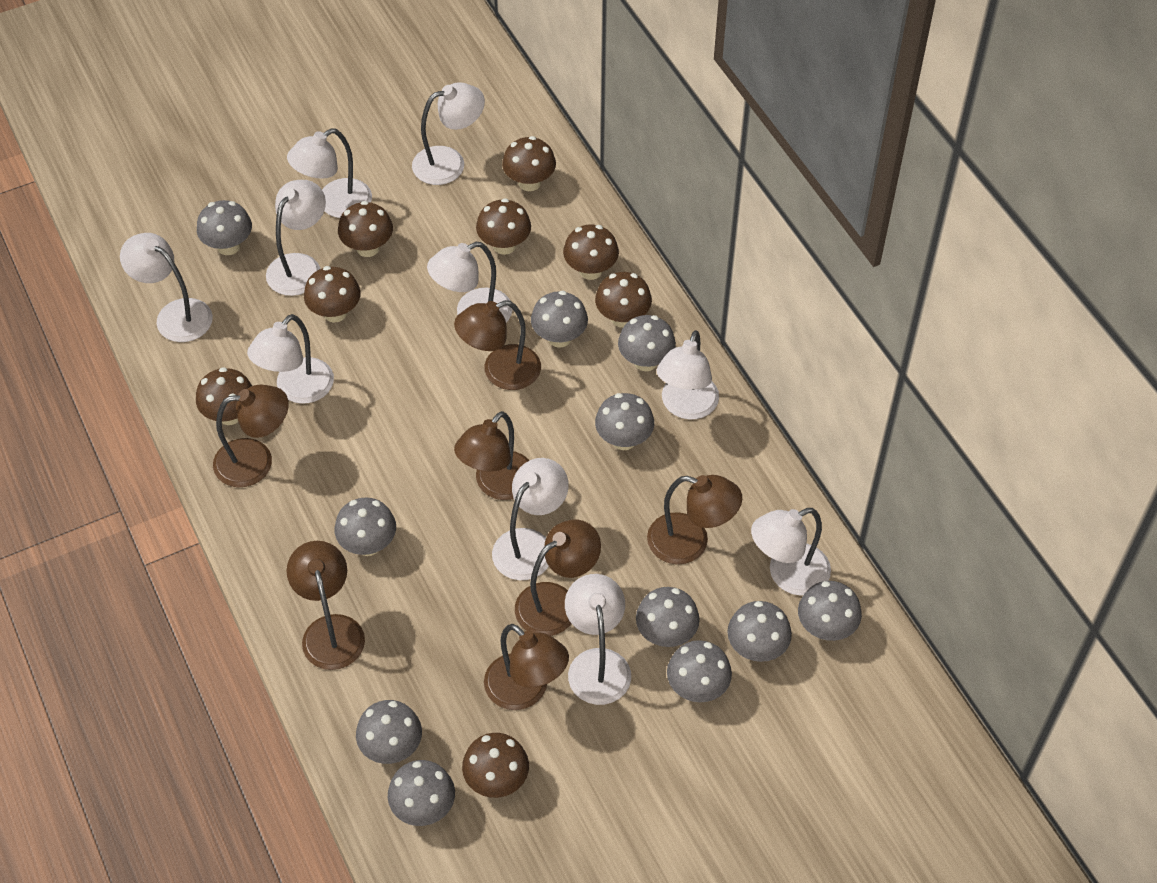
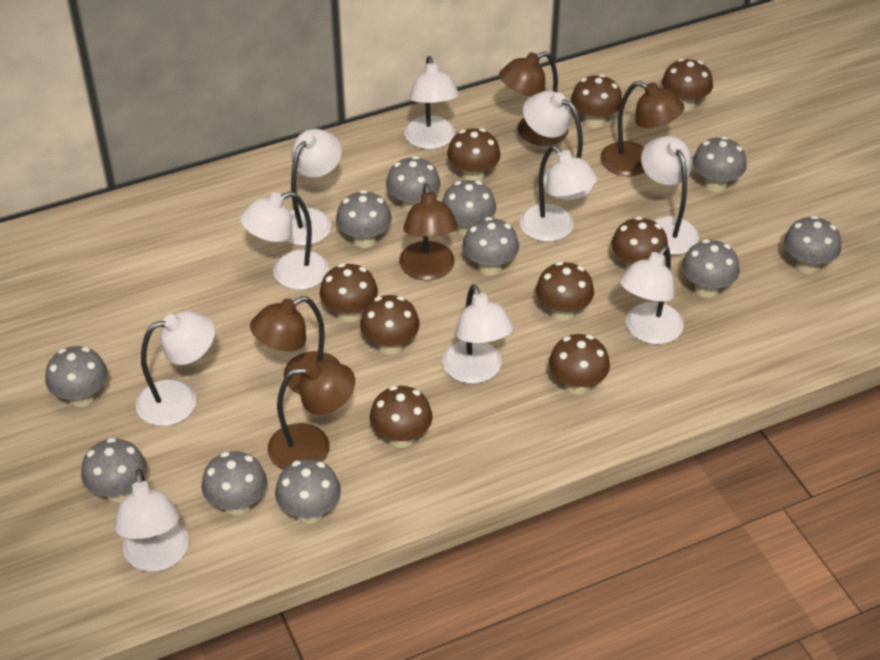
brown lamp: [213,385,289,487] [287,541,365,670] [454,300,541,390] [454,411,530,500] [484,624,569,710] [515,519,601,636] [647,475,742,564] = 7 -> [250,296,340,394] [268,360,355,470] [399,183,458,280] [499,51,569,146] [600,81,684,176] = 5
brown mushroom: [196,367,252,425] [304,266,361,323] [338,201,393,257] [462,733,529,798] [476,198,531,255] [502,136,556,191] [563,224,619,280] [595,272,652,328] = 8 -> [319,263,378,322] [360,295,420,354] [370,386,433,448] [447,128,501,181] [536,262,594,321] [549,334,610,395] [571,74,622,128] [611,216,668,270] [662,58,713,112] = 9

